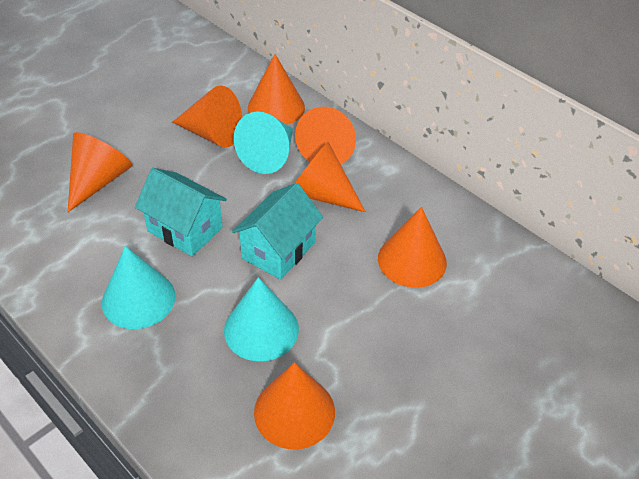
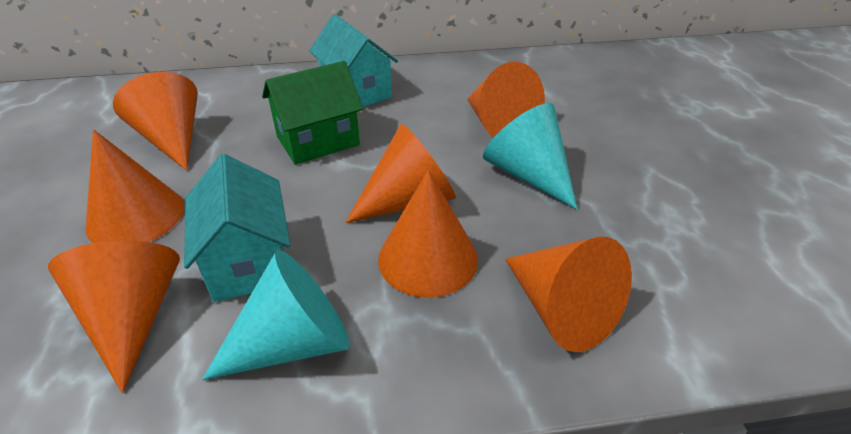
green house: none = 0 -> [262,61,363,165] = 1
turquoise cone: [102,246,175,329] [224,277,299,361] [234,111,293,174] = 3 -> [202,250,350,380] [483,103,577,210] = 2

